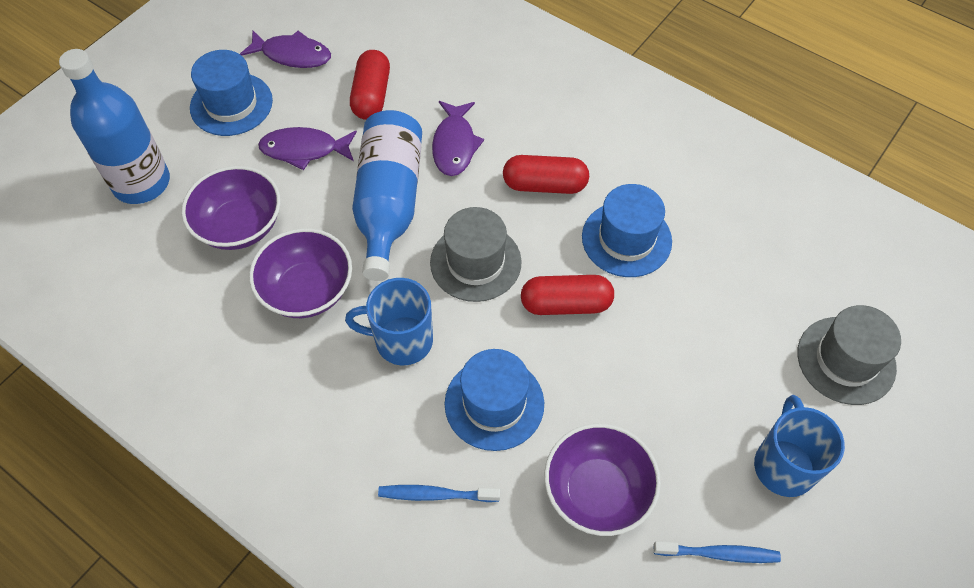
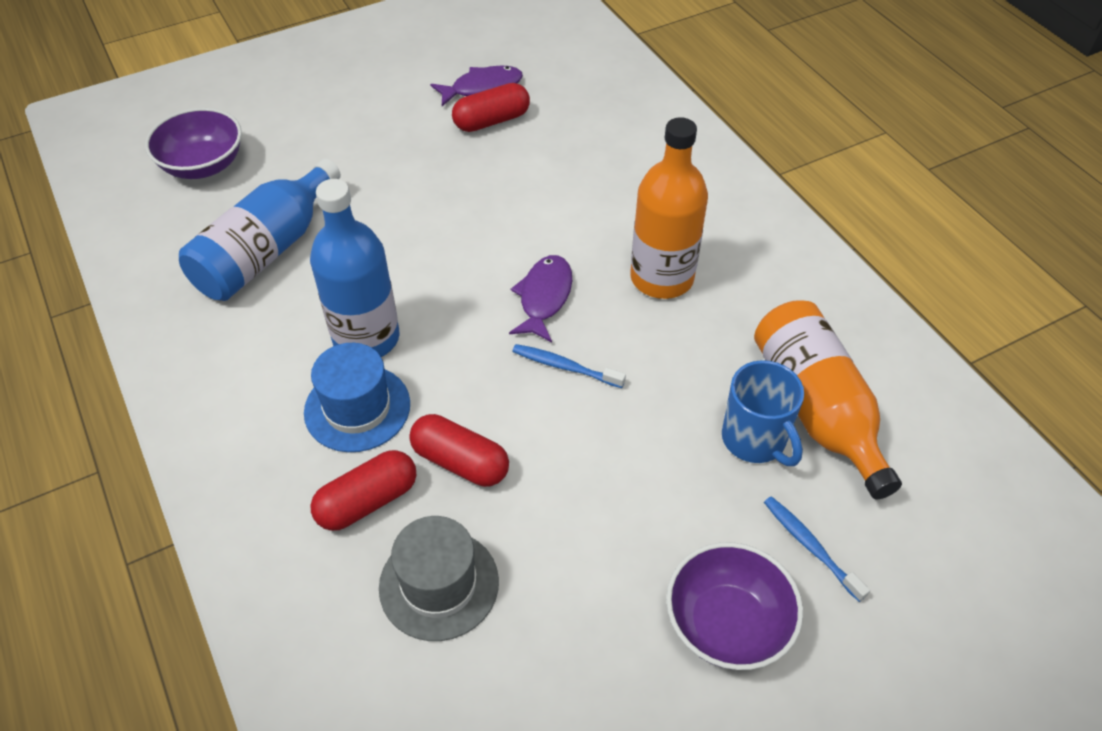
blue hat: [190,50,273,136] [445,349,544,451] [582,184,672,277] = 3 -> [304,343,410,452] = 1
blue mug: [345,278,433,365] [754,395,845,497] = 2 -> [722,360,804,466] = 1
grey hat: [430,207,522,302] [797,305,901,405] = 2 -> [379,516,499,641] = 1
orange bottle: none = 0 -> [630,117,708,299] [754,300,902,499] = 2
purple bowl: [181,166,281,250] [249,228,352,318] [544,423,661,536] = 3 -> [145,108,242,179] [666,542,803,670] = 2
purple fish: [240,30,331,68] [258,127,357,170] [432,101,484,176] = 3 -> [430,65,523,106] [509,255,572,342] = 2

